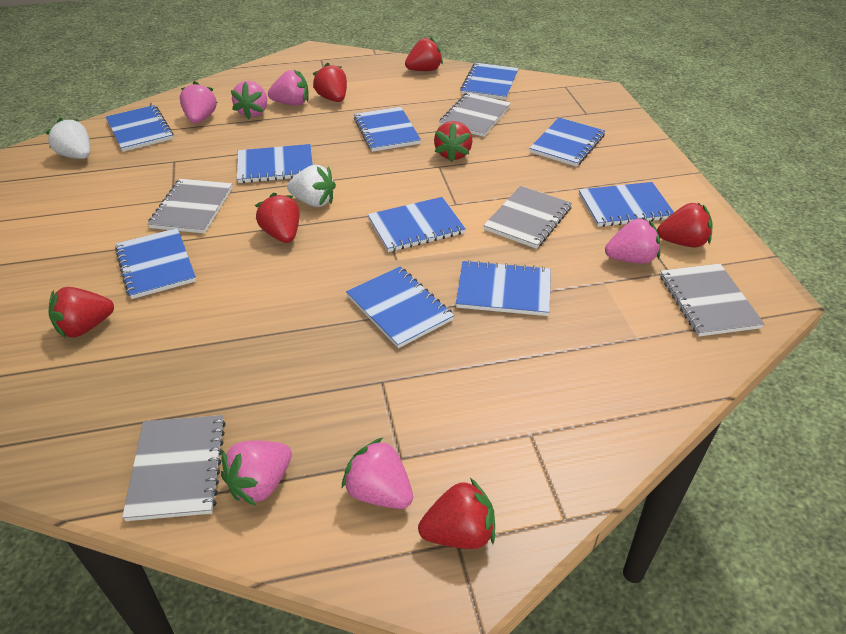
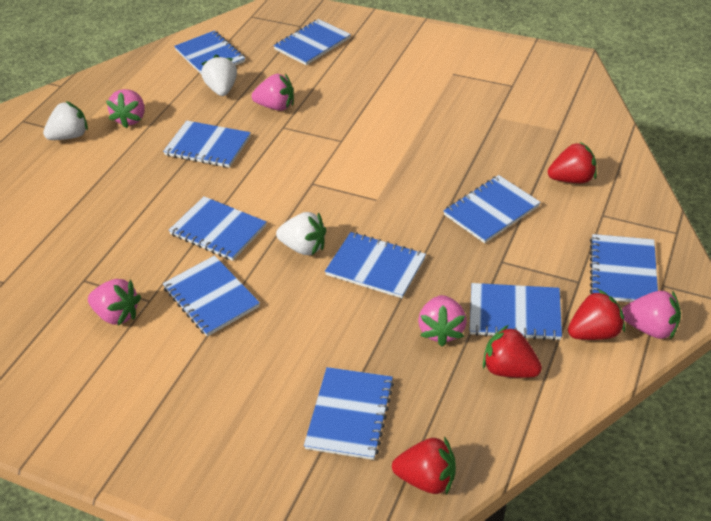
grey notebook: [122,415,226,521] [148,179,233,234] [439,93,511,137] [483,186,572,249] [660,264,764,337] = 5 -> none = 0
pink strawberry: [180,81,217,124] [221,441,292,506] [231,81,267,120] [268,70,309,106] [342,438,413,509] [605,217,660,264] = 6 -> [88,279,141,326] [106,89,145,128] [252,74,294,111] [418,295,467,346] [622,290,681,340] = 5
red strawberry: [48,287,114,338] [255,193,300,243] [313,62,347,102] [405,37,443,71] [418,478,495,549] [434,121,473,163] [657,202,712,247] = 7 -> [392,436,456,495] [483,325,542,378] [548,142,597,183] [568,289,625,340] = 4
white strawberry: [45,118,90,159] [287,165,336,207] = 2 -> [43,101,88,140] [201,55,237,96] [276,212,326,255] = 3

